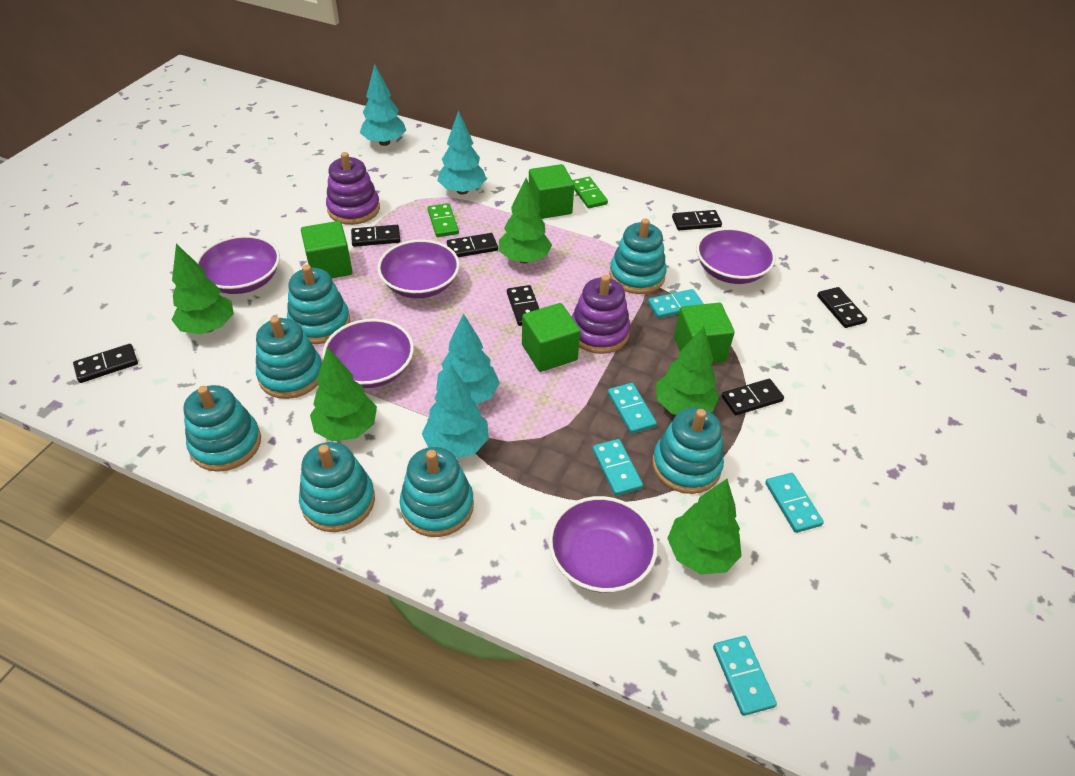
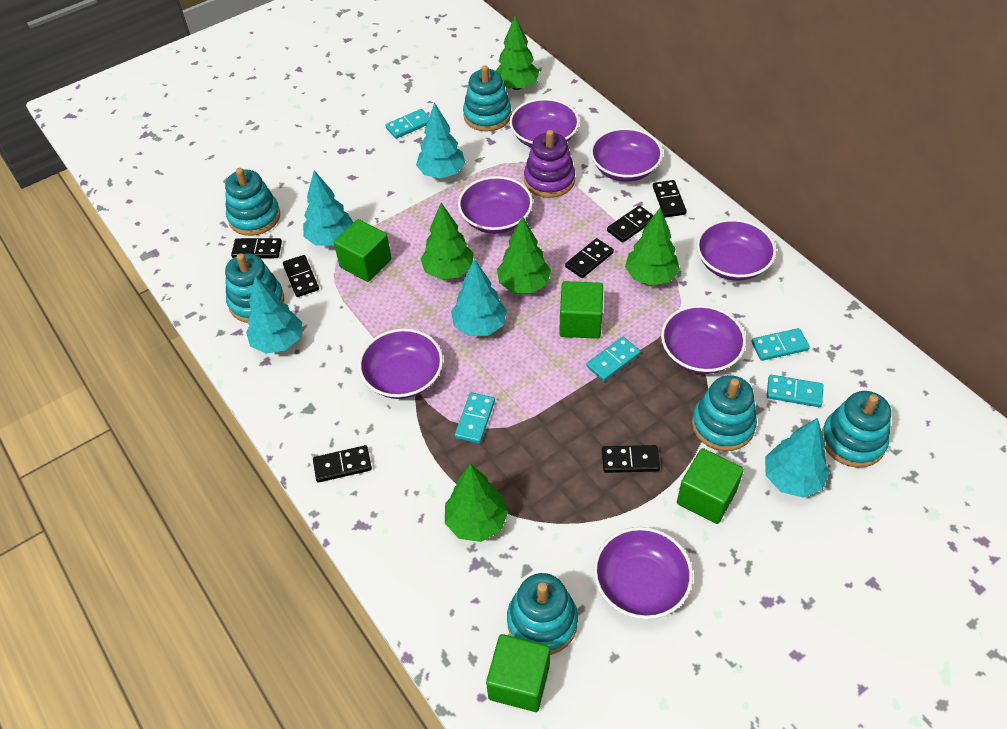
green domino: [427,203,459,237] [573,177,608,208] = 2 -> none = 0
purple bowl: [196,235,280,294] [322,319,414,388] [377,240,460,298] [549,496,658,593] [696,228,776,284] = 5 -> [358,328,443,399] [458,176,533,234] [510,98,580,148] [590,128,663,182] [594,527,693,619] [661,305,746,374] [696,219,776,281] = 7
purple stacking toy: [326,152,380,225] [572,275,630,354] = 2 -> [524,130,575,198] = 1
turquoise stacking toy: [184,385,261,472] [256,316,322,399] [287,265,350,344] [299,442,375,532] [400,447,474,537] [609,218,666,294] [652,408,724,494] = 7 -> [225,168,280,236] [225,253,284,323] [463,65,512,132] [507,573,578,655] [692,375,757,451] [822,391,891,468] = 6
turquoise tree: [360,64,406,146] [422,364,489,458] [436,314,500,404] [437,110,487,195] = 4 -> [246,276,302,354] [303,170,354,246] [416,103,465,179] [451,259,507,336] [765,418,829,498] = 5

